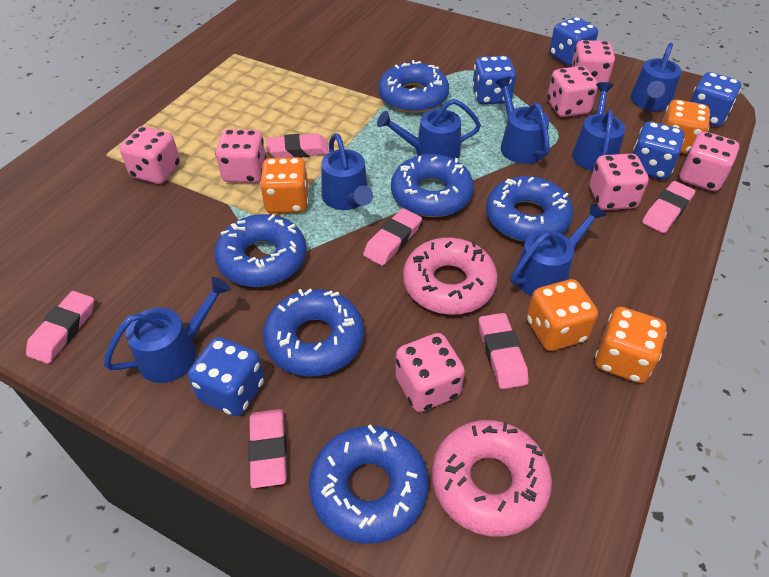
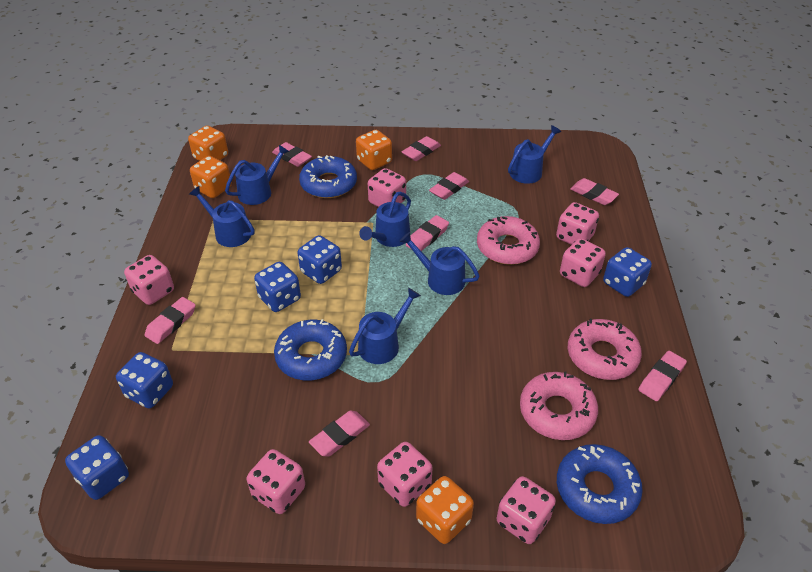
blue donut: [214,214,307,287] [263,289,364,377] [309,424,429,544] [378,60,449,113] [391,154,474,217] [486,176,573,242] = 6 -> [274,319,347,380] [299,155,357,198] [557,444,643,524] = 3
blue watering can: [103,277,231,383] [321,133,373,210] [377,99,481,159] [495,77,550,164] [511,203,607,296] [572,82,625,171] [630,43,682,111] = 7 -> [189,186,255,247] [225,145,290,205] [349,288,421,364] [359,192,411,247] [399,232,480,295] [508,125,561,184] = 6
pink donut: [403,238,498,315] [432,420,552,537] = 2 -> [477,216,540,265] [520,371,598,440] [568,319,642,380] = 3
pink eraser: [26,291,94,364] [248,409,287,488] [266,134,329,158] [363,208,422,266] [479,313,529,389] [642,181,695,233] = 6 -> [145,297,196,344] [272,142,312,167] [309,411,370,457] [402,136,441,161] [406,215,449,251] [429,172,469,200] [570,178,619,205] [638,351,687,401] = 8

